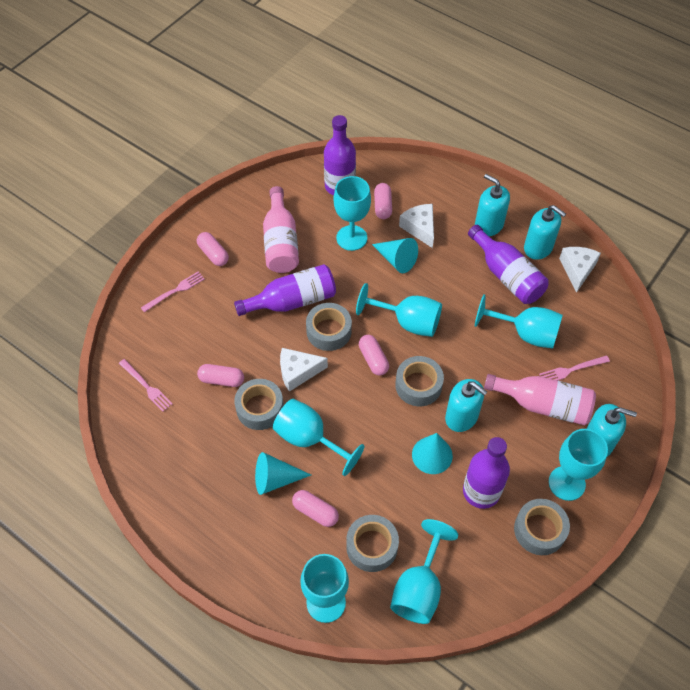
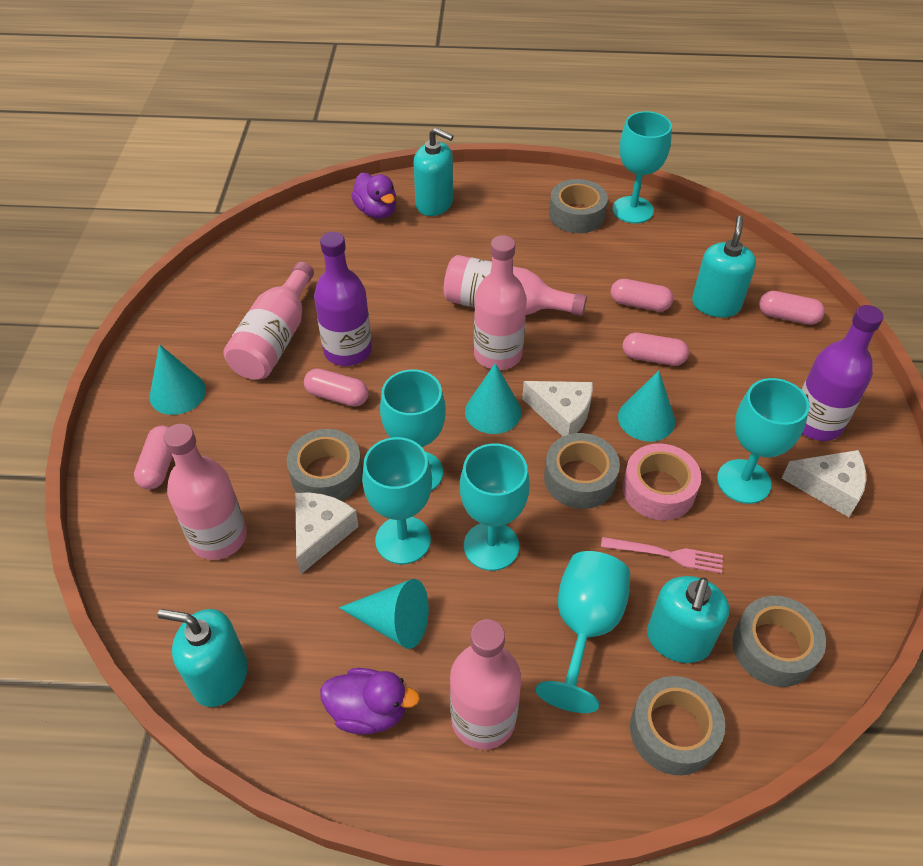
pink bottle: [263,186,299,273] [484,374,596,425] = 2 -> [163,424,247,560] [224,262,314,380] [443,255,587,316] [450,619,521,750] [474,235,527,370] = 5
pink fork: [119,359,173,412] [141,271,205,312] [539,355,610,381] = 3 -> [601,537,723,573] = 1
pink tape: none = 0 -> [623,443,701,520] = 1
purple bottle: [234,264,336,316] [324,115,356,195] [463,437,510,509] [468,225,549,304] = 4 -> [314,232,372,366] [801,305,883,441] = 2
purple duck: none = 0 -> [320,668,420,735] [351,173,396,219] = 2
turquoise cone: [255,452,311,495] [372,238,418,273] [412,433,453,474] = 3 -> [149,344,206,415] [339,579,429,649] [465,363,521,434] [618,371,675,442] = 4
turquoise goblet: [273,399,364,476] [300,554,349,623] [334,176,371,251] [356,283,442,337] [390,519,458,624] [475,294,563,349] [549,429,608,501] = 7 -> [362,437,432,564] [380,369,446,491] [460,443,530,571] [536,551,630,713] [612,111,672,223] [717,378,809,504] = 6

